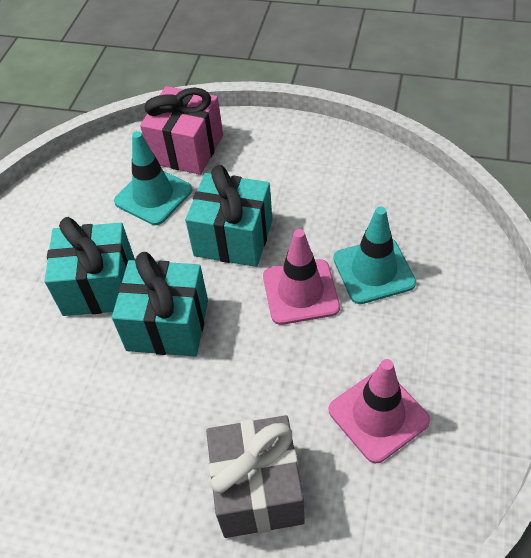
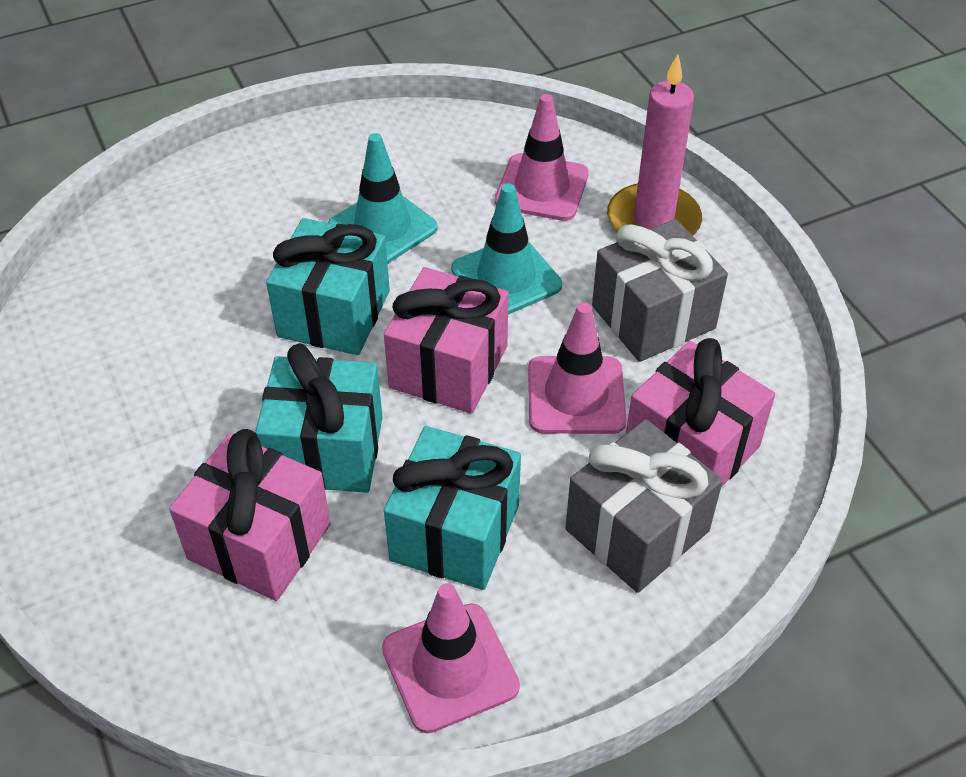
grey gift: [206,415,305,538] = 1 -> [565,419,723,593] [592,219,728,362] = 2
pink candle: none = 0 -> [607,54,702,236] = 1
pink gift: [140,86,223,175] = 1 -> [169,429,331,601] [384,267,509,414] [626,338,775,487] = 3
pink traffic cone: [263,229,340,325] [329,359,430,463] = 2 -> [382,583,520,733] [495,94,589,221] [528,303,627,434] = 3

